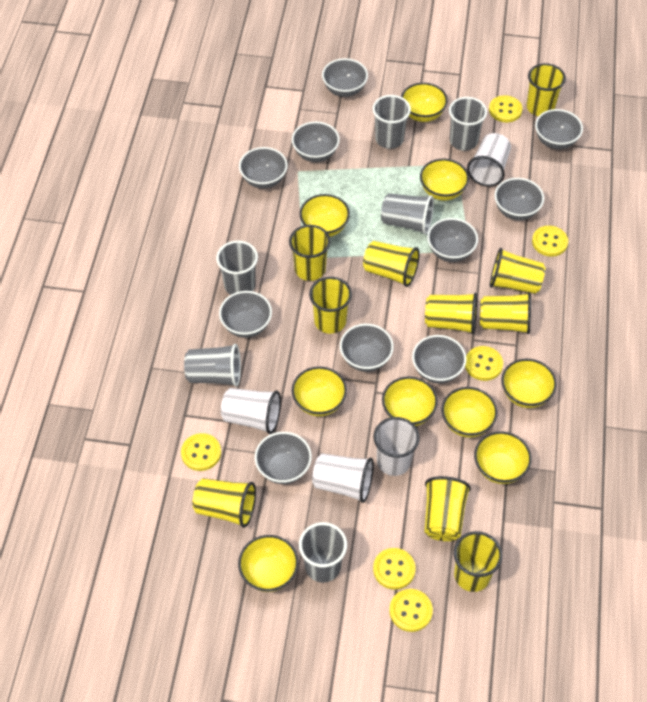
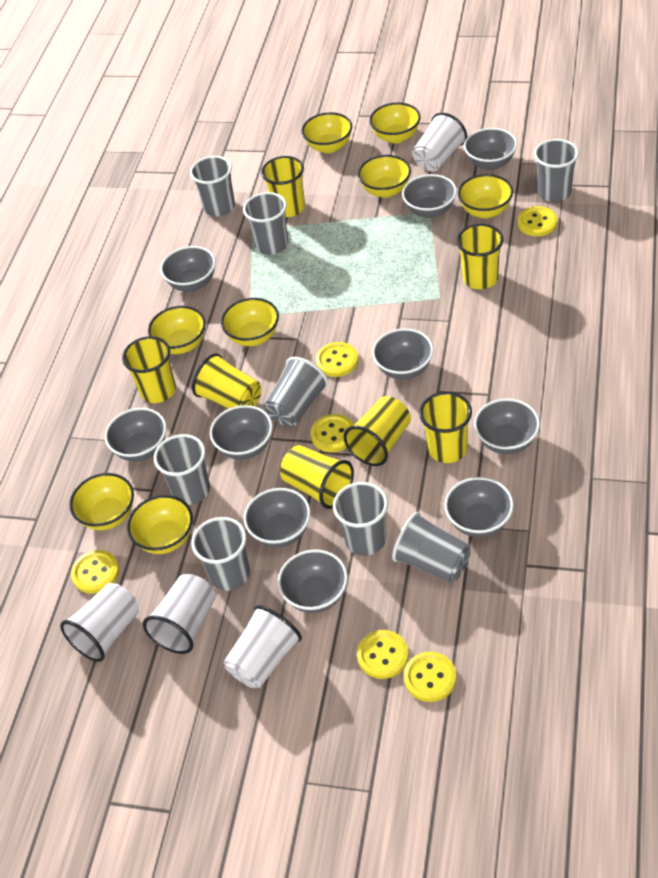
grey cup: [184,344,241,387] [216,241,258,295] [299,522,347,583] [372,95,411,149] [381,193,434,235] [449,97,487,151] = 6 -> [154,434,210,505] [190,156,235,216] [191,517,250,591] [243,192,288,255] [264,357,328,426] [333,482,388,556] [392,512,471,583] [534,139,579,202] = 8
yellow bowl: [238,535,299,592] [292,366,347,416] [300,194,350,237] [382,376,438,426] [401,83,448,122] [420,159,469,201] [442,387,497,438] [474,431,532,484] [501,359,557,408] = 9 -> [69,473,134,530] [127,495,193,554] [148,306,206,354] [221,298,279,346] [302,112,352,153] [358,155,411,198] [369,102,421,144] [458,174,513,218] = 8
yellow cup: [193,478,256,528] [289,225,330,281] [309,277,352,334] [363,241,420,287] [424,476,471,541] [425,293,477,334] [454,531,502,592] [480,292,531,334] [490,248,546,294] [527,63,566,116] = 10 -> [122,336,176,403] [192,353,261,409] [261,156,305,217] [280,445,354,509] [344,396,411,466] [419,392,472,463] [456,224,504,289] = 7

